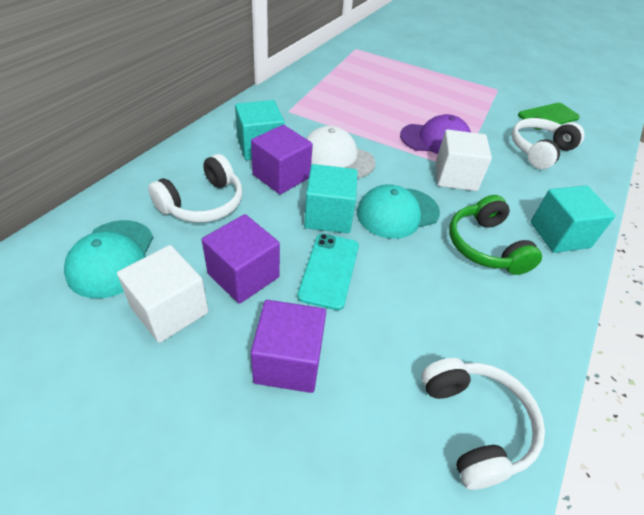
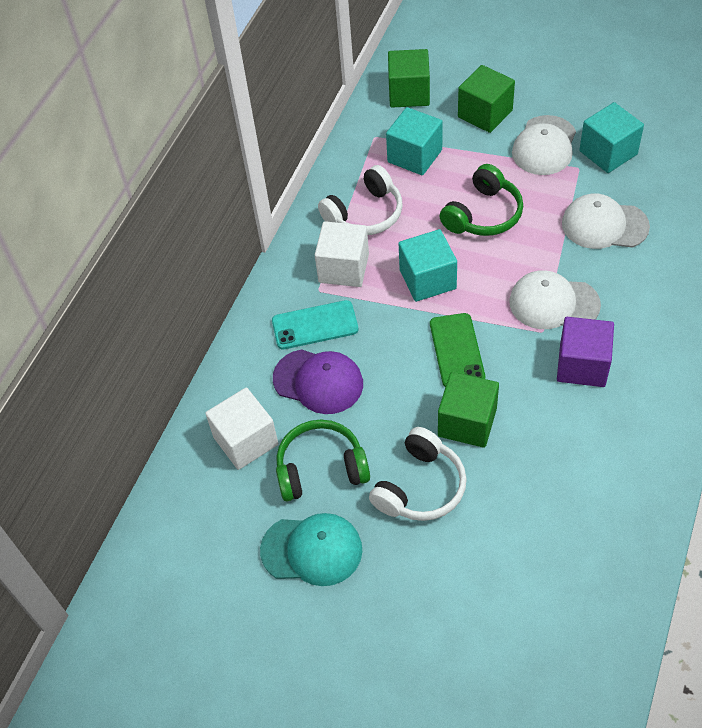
green cube: none = 0 -> [388,49,430,107] [438,372,499,448] [458,65,515,133] = 3
green headphones: [449,195,542,275] = 1 -> [276,420,370,501] [440,164,523,236] = 2
purple cube: [202,214,280,304] [251,125,313,194] [251,300,326,393] = 3 -> [557,317,614,387] = 1
turquoise cap: [64,220,154,298] [357,184,440,239] = 2 -> [260,513,362,586] = 1
white cap: [306,126,375,178] = 1 -> [509,270,601,329] [512,115,576,175] [562,193,650,249] = 3
white headphones: [148,154,242,223] [421,358,545,490] [512,118,585,169] = 3 -> [318,165,403,235] [369,427,467,521] = 2

